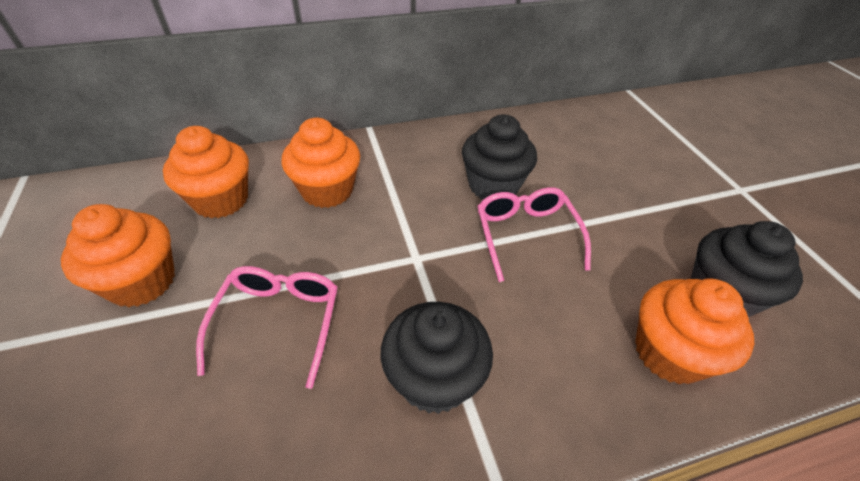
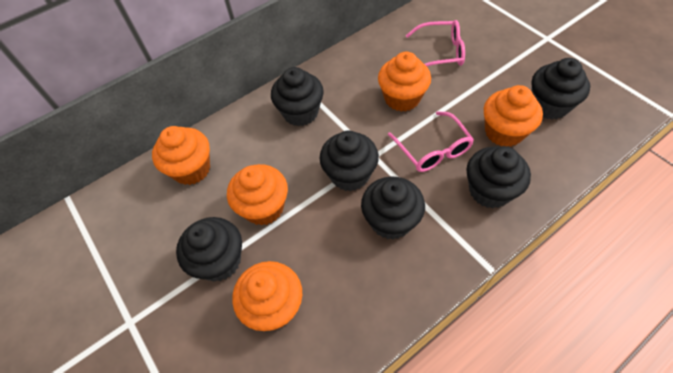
black cupcake: [381,302,493,414] [462,114,537,199] [691,221,803,317] = 3 -> [176,217,242,282] [271,67,324,126] [319,131,379,191] [361,177,425,240] [466,146,531,208] [532,58,590,119] = 6
orange cupcake: [61,204,175,307] [163,126,249,218] [282,118,360,208] [635,278,754,384] = 4 -> [152,126,210,185] [227,164,288,226] [232,261,302,331] [378,52,431,112] [484,85,543,147] = 5

